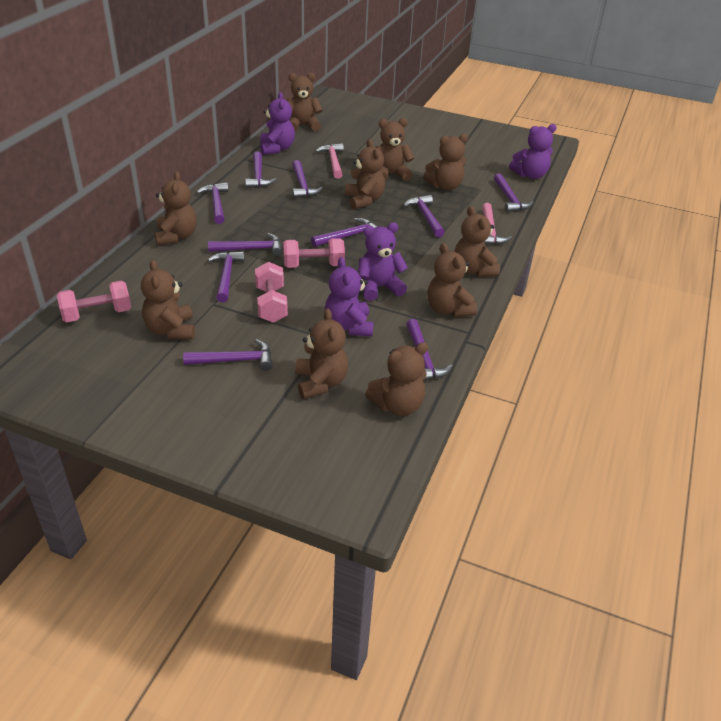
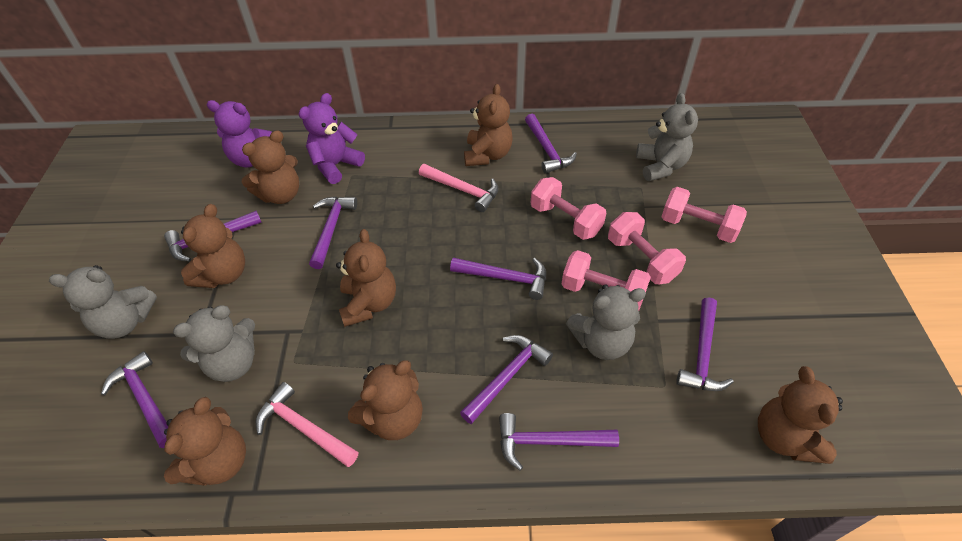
brown teddy bear: [141,260,195,340] [155,172,197,245] [287,73,323,131] [295,309,348,399] [345,139,385,209] [365,342,428,416] [376,118,414,181] [423,134,468,190] [428,243,477,317] [454,206,500,277] = 10 -> [164,397,246,485] [181,204,245,288] [242,130,299,204] [336,229,396,327] [348,360,423,440] [464,84,513,166] [758,366,843,464] = 7
grey teddy bear: none = 0 -> [49,265,157,339] [173,305,255,382] [566,284,646,360] [636,93,698,181] = 4
pink dumbbell: [57,280,131,322] [255,262,288,323] [283,238,345,268] = 3 -> [531,177,606,240] [562,250,651,311] [608,212,686,284] [661,187,747,243] = 4
purple hammer: [183,339,273,371] [197,182,229,224] [208,233,283,256] [208,251,245,302] [245,151,276,188] [292,160,323,198] [311,218,378,247] [404,195,445,237] [406,319,453,380] [494,173,533,212] = 10 -> [101,351,168,448] [164,210,262,262] [309,196,357,269] [450,258,546,300] [460,335,553,424] [499,413,619,471] [525,114,577,173] [676,297,734,391] = 8
purple teddy bear: [260,92,295,155] [325,257,374,336] [358,222,408,301] [509,124,557,179] = 4 -> [207,100,272,167] [299,93,365,184] = 2

